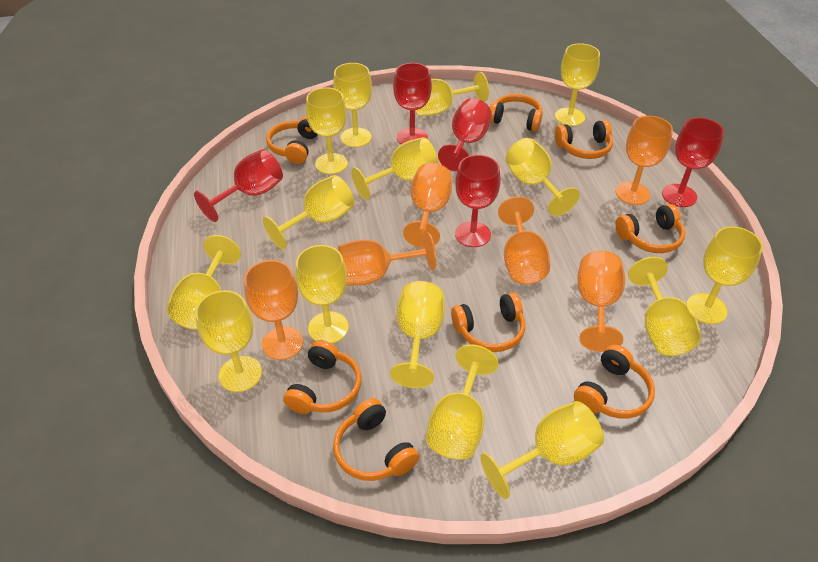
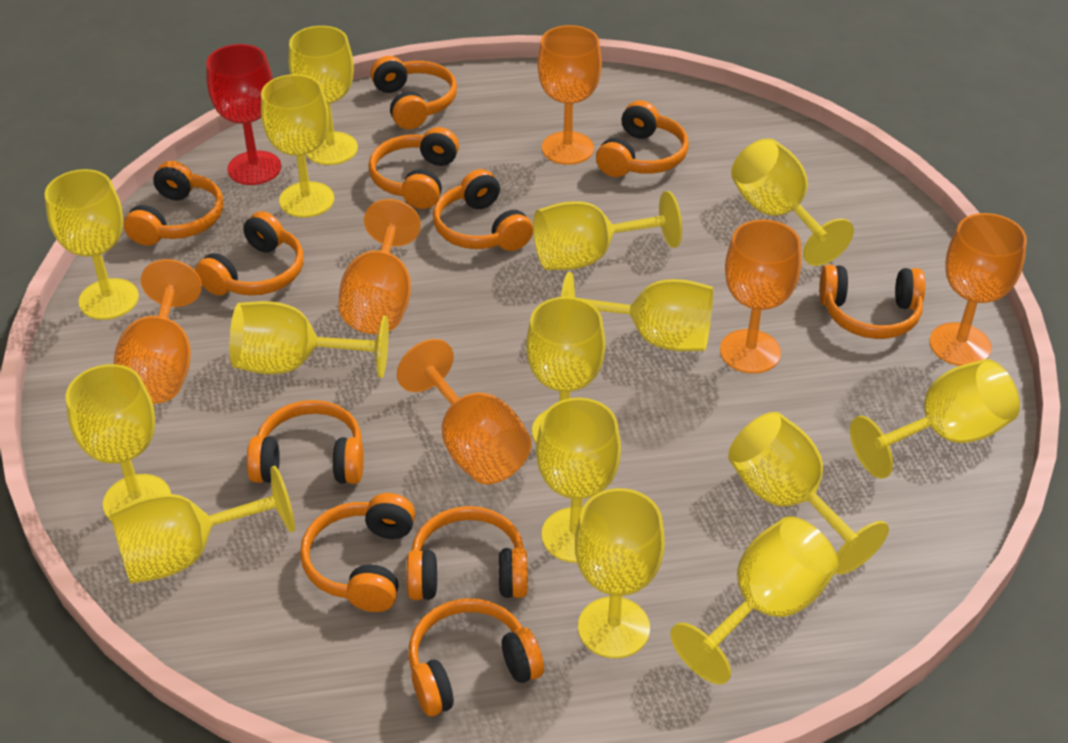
orange headphones: [266,116,318,164] [283,340,361,414] [333,398,419,481] [451,293,525,352] [490,94,543,132] [555,120,613,159] [574,345,655,418] [615,204,685,253] = 8 -> [124,161,223,246] [195,211,304,296] [247,400,364,484] [300,493,415,612] [368,127,459,209] [371,56,457,129] [407,506,528,600] [408,598,544,716] [433,169,533,251] [596,100,689,177] [819,265,925,339] = 11
red goblet: [194,149,283,222] [393,63,432,145] [438,98,492,172] [455,155,501,247] [662,118,724,207] = 5 -> [206,44,281,185] = 1

